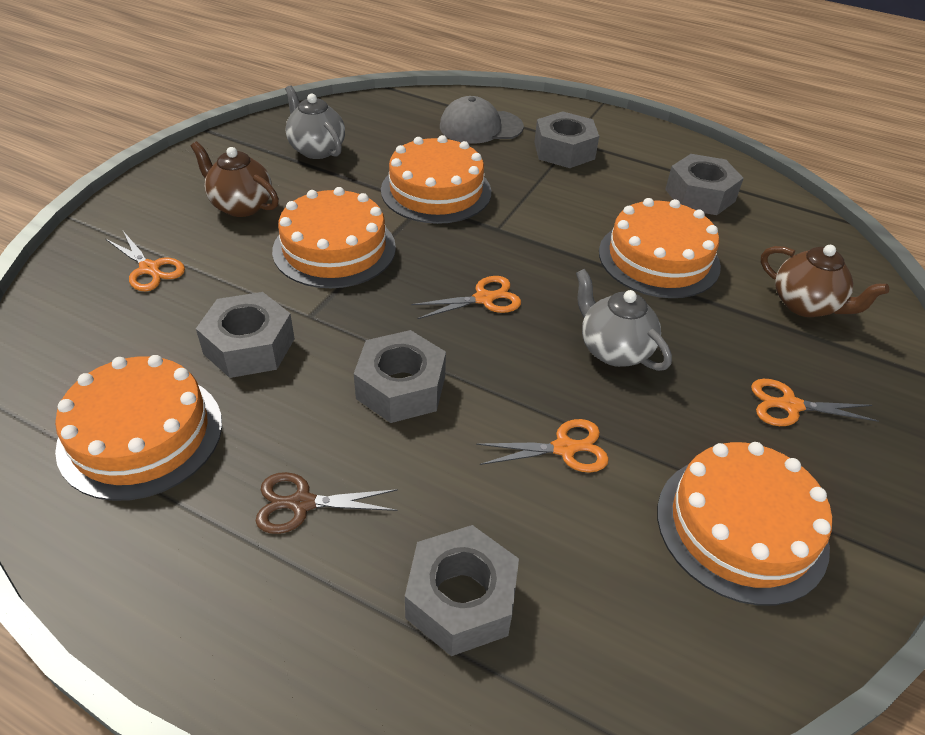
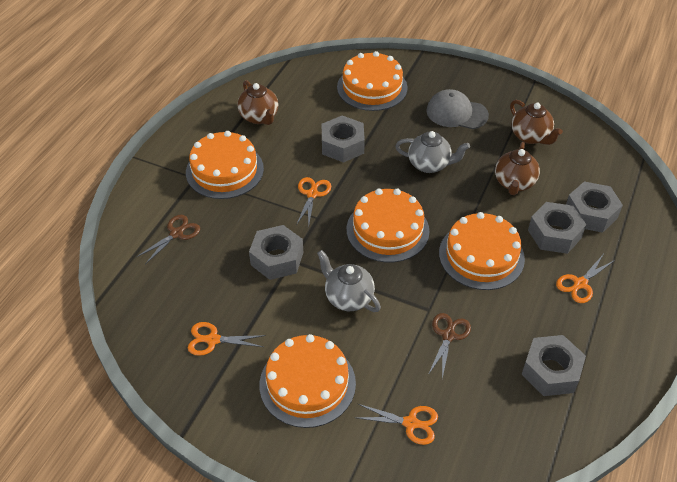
brown scissors: [256,472,398,534] = 1 -> [137,215,200,264] [428,313,471,379] = 2
brown teapot: [191,141,279,217] [761,245,889,317] = 2 -> [238,80,278,125] [495,142,540,195] [510,100,563,145] = 3

